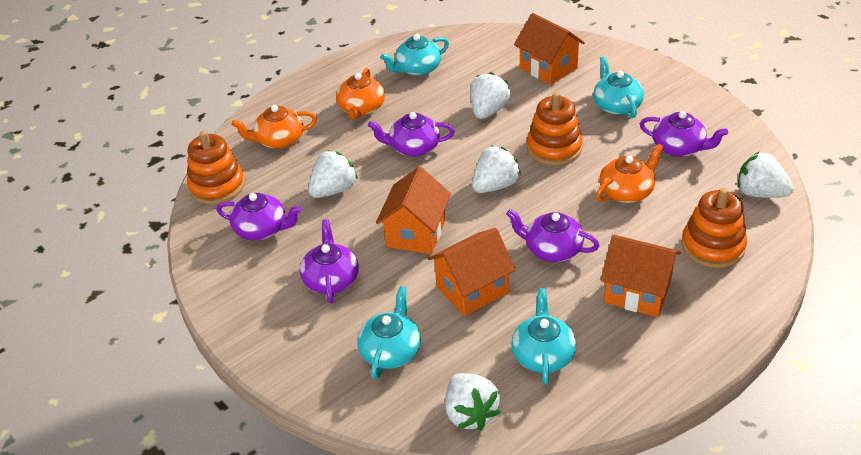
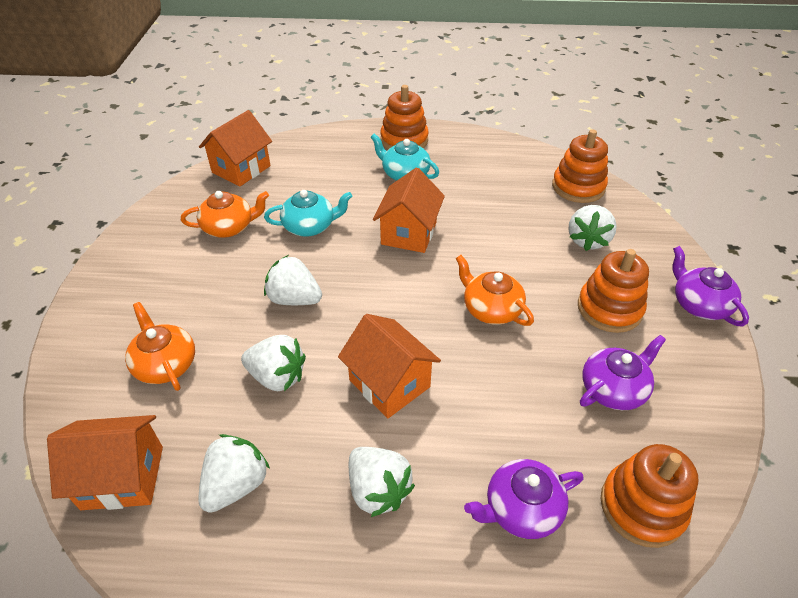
orange stacking toy: [187,130,245,204] [527,92,583,166] [682,187,747,268] = 3 -> [380,85,429,150] [552,129,608,203] [578,249,649,333] [600,444,698,548] = 4
purple teapot: [217,193,302,240] [300,219,359,303] [368,112,455,157] [506,209,600,262] [640,111,728,157] = 5 -> [464,459,584,539] [580,335,666,410] [672,246,749,327] = 3
turquoise teapot: [357,286,421,379] [381,34,449,76] [511,288,576,385] [593,56,644,118] = 4 -> [264,190,352,237] [371,134,439,181] = 2

